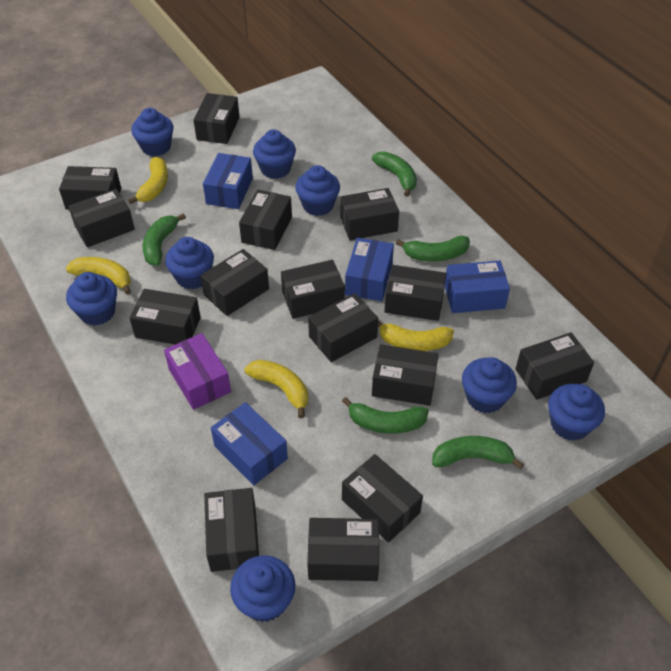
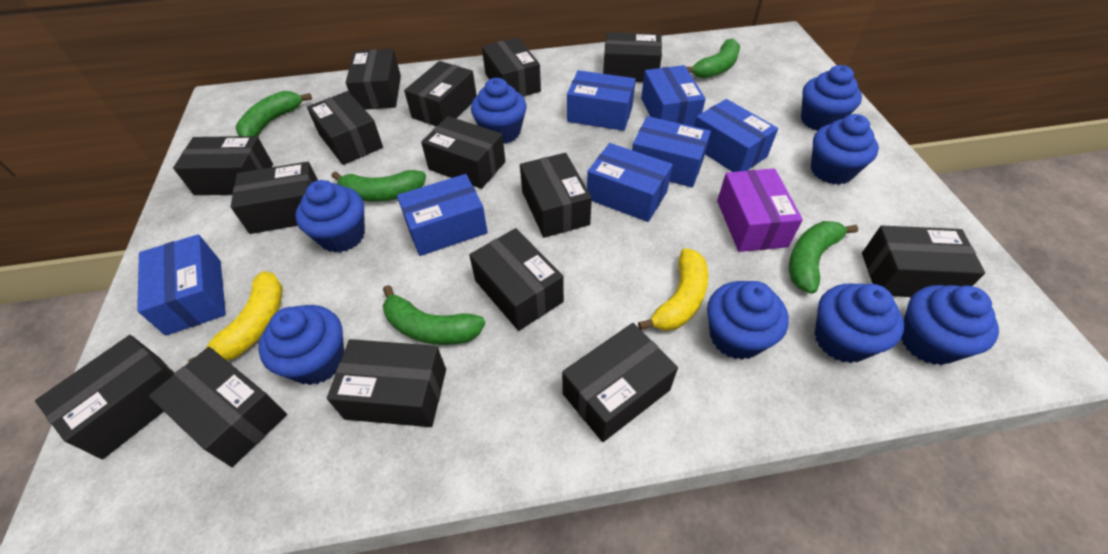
blue box: [203,153,253,209] [211,402,288,485] [345,238,394,301] [445,261,510,313] = 4 -> [137,234,226,336] [397,174,488,256] [567,70,636,131] [587,143,673,222] [632,116,711,187] [641,65,706,127] [694,99,778,172] = 7
yellow banana: [66,257,131,294] [128,157,168,204] [244,360,308,418] [378,320,454,351] = 4 -> [188,271,282,362] [638,248,709,331] = 2

